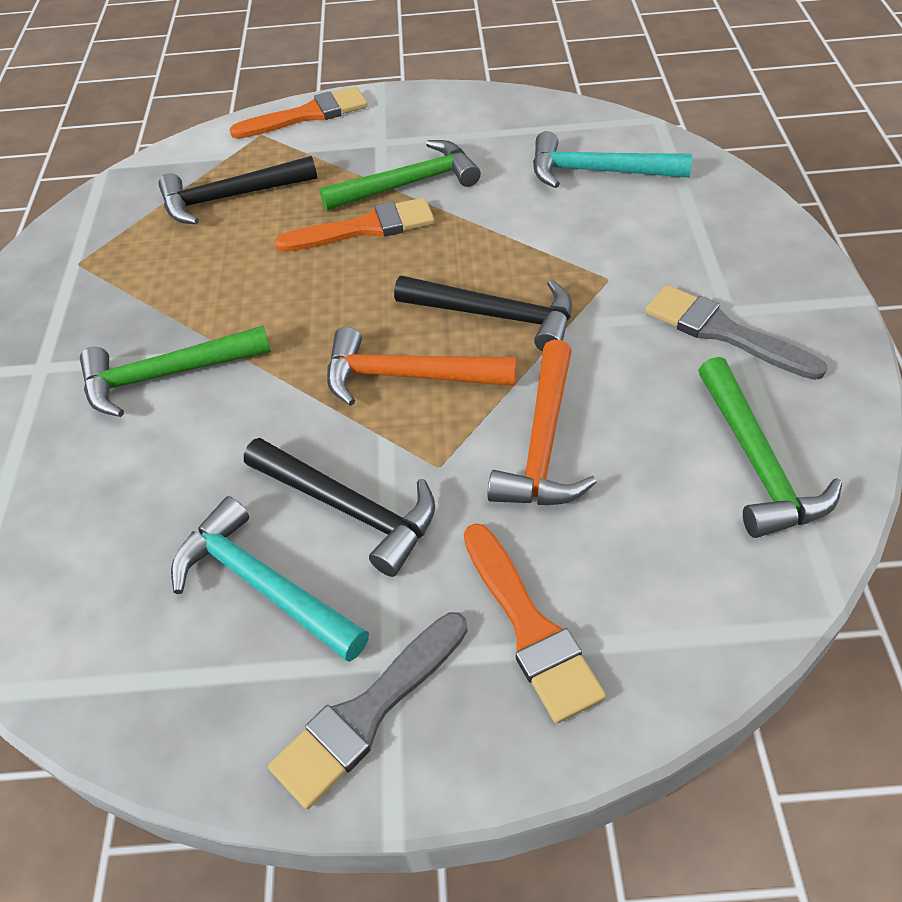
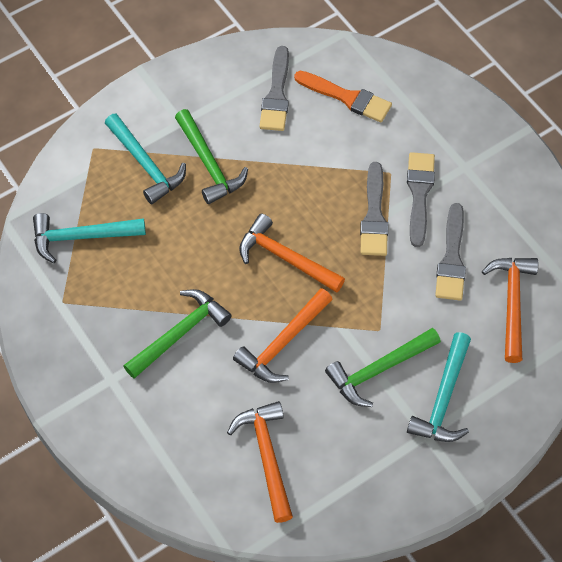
black hammer: [158,156,317,225] [244,438,435,577] [394,276,572,352] = 3 -> none = 0
grey brush: [268,612,468,809] [645,285,827,380] = 2 -> [259,46,289,131] [360,162,388,256] [407,152,435,247] [435,203,466,301] = 4
orange brush: [229,87,368,139] [274,198,435,252] [464,523,606,724] = 3 -> [294,71,392,122] = 1
orange hammer: [327,327,516,406] [488,340,597,505] = 2 -> [227,401,293,523] [233,288,333,383] [239,213,345,293] [482,258,538,363] = 4
turquoise hammer: [171,496,369,662] [533,131,692,188] = 2 -> [33,213,146,263] [105,114,186,204] [407,332,471,442] = 3

